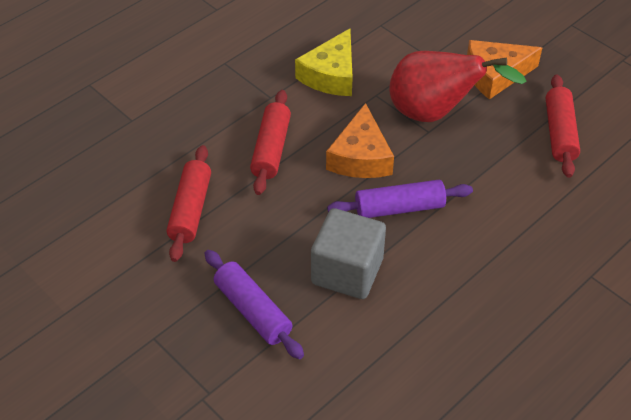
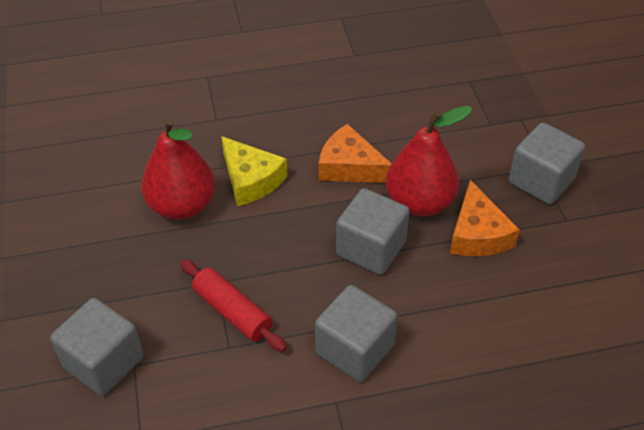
grey cube: [311,208,386,299] = 1 -> [50,298,143,396] [315,285,397,382] [336,188,410,275] [509,122,585,204] = 4
purple rolling pin: [204,250,304,359] [327,180,473,218] = 2 -> none = 0
red pear: [389,51,526,122] = 1 -> [141,118,215,220] [386,106,473,217] = 2
red rolling pin: [167,145,211,262] [250,90,291,195] [546,74,580,178] = 3 -> [180,259,287,352] = 1

